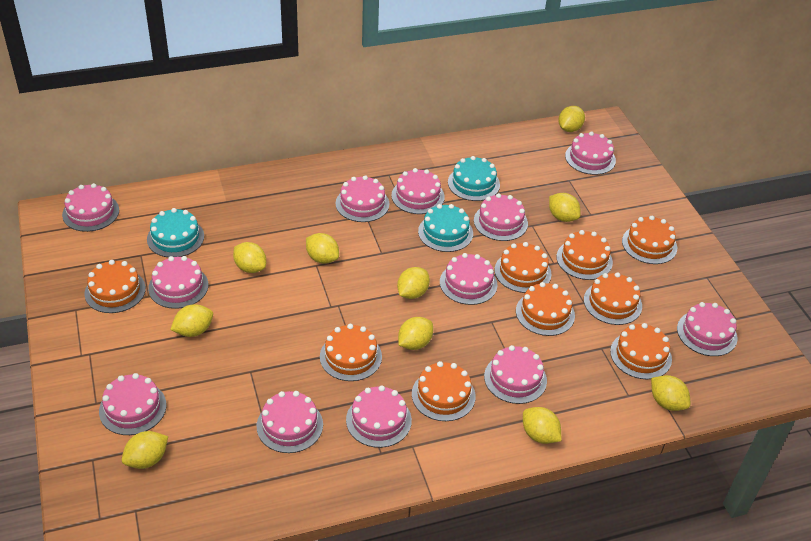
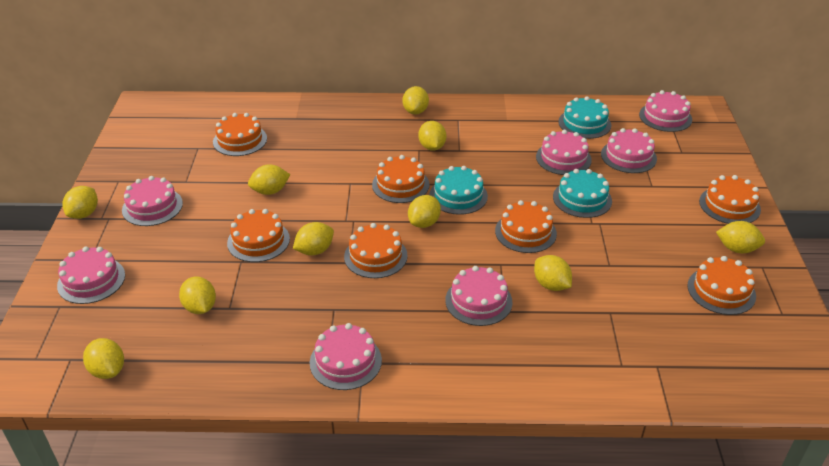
orange cake: [84,260,146,313] [320,324,382,381] [412,361,476,421] [495,242,551,293] [516,282,575,336] [556,230,613,280] [584,272,642,325] [610,323,672,379] [622,216,677,264] = 9 -> [213,113,267,156] [227,209,290,262] [344,223,408,278] [372,155,430,203] [495,200,557,253] [687,256,756,315] [699,175,761,224] = 7
pink cake: [62,183,119,232] [99,373,167,435] [148,256,208,309] [257,391,323,453] [336,175,389,222] [346,385,412,448] [391,168,445,214] [440,253,497,305] [474,193,528,241] [484,345,547,404] [565,131,616,175] [677,302,738,356] = 12 -> [57,246,125,304] [122,176,183,226] [310,323,382,390] [445,266,513,326] [536,130,592,175] [601,128,657,173] [639,90,692,132] = 7

